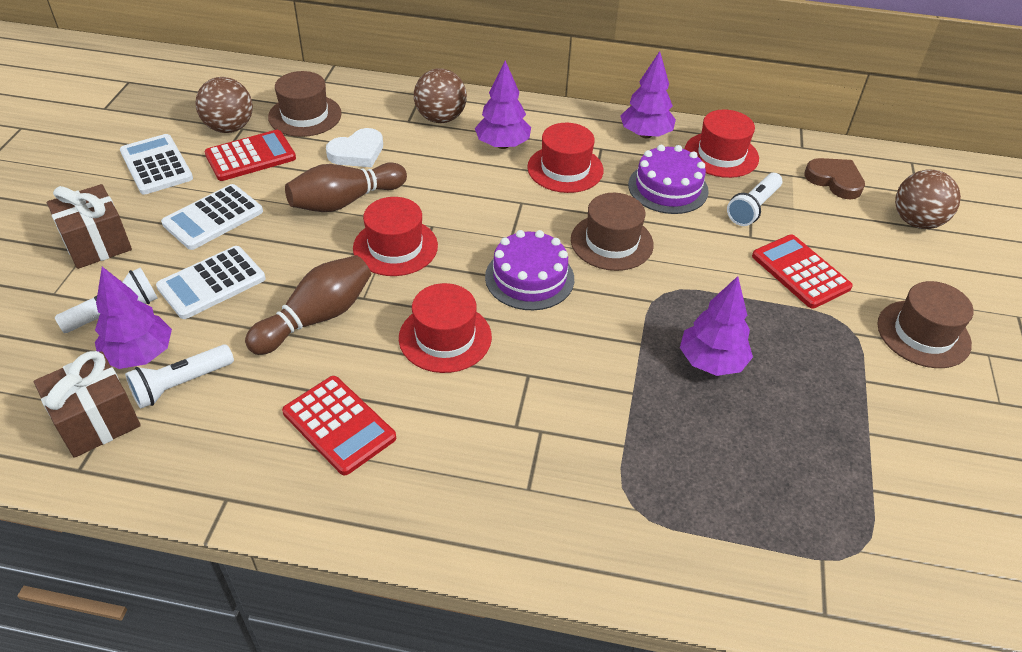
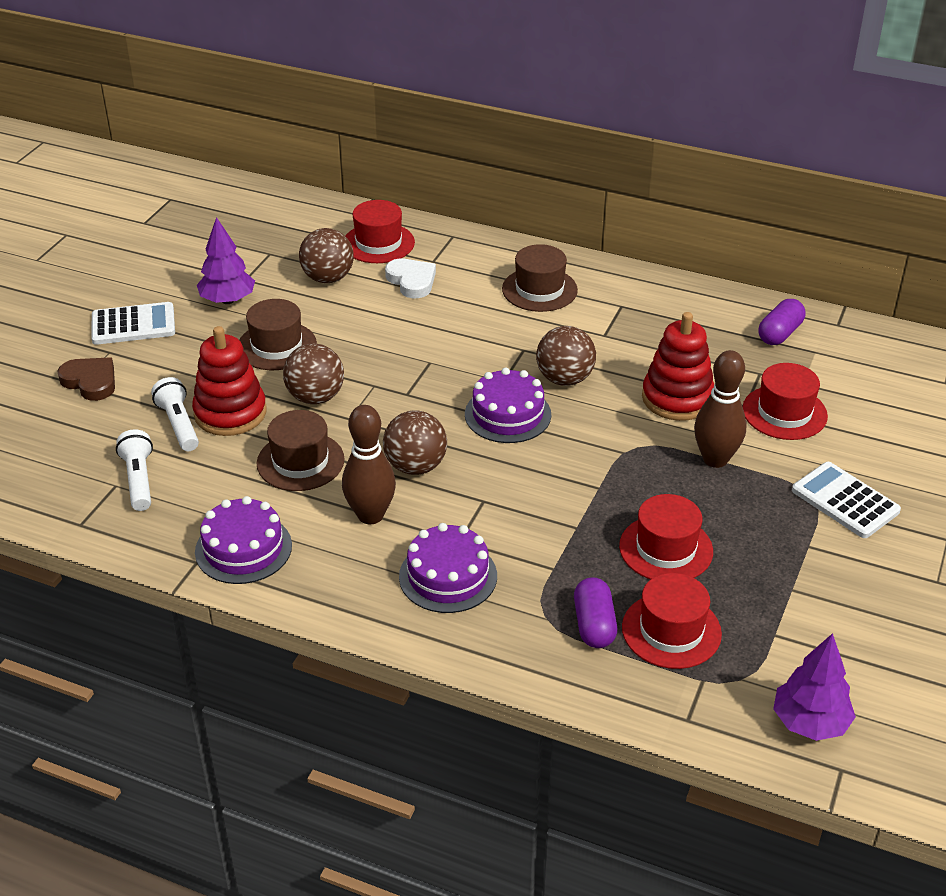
brown ball: [196,77,253,133] [414,68,467,123] [895,170,961,229] = 3 -> [283,344,344,404] [299,228,354,283] [383,410,447,475] [536,326,596,386] = 4
brown gift: [34,351,141,458] [47,184,132,269] = 2 -> none = 0
purple cake: [485,230,574,310] [628,145,709,214] = 2 -> [195,496,292,584] [399,523,497,613] [465,367,551,443] = 3
purple capsule: none = 0 -> [574,577,617,648] [759,299,805,345] = 2
purple tree: [95,267,172,369] [475,61,531,149] [620,51,676,138] [680,276,753,376] = 4 -> [197,217,255,304] [773,633,856,741] = 2
red calculator: [204,130,296,181] [282,376,396,476] [752,234,853,309] = 3 -> none = 0
red stacking toy: none = 0 -> [192,326,267,436] [642,312,714,421] = 2
white calculator: [120,134,193,195] [156,246,266,319] [161,184,263,250] = 3 -> [91,302,175,345] [792,462,901,538] = 2
white flashlight: [55,268,158,333] [125,344,234,408] [727,173,782,226] = 3 -> [116,429,153,511] [151,377,199,451] = 2

